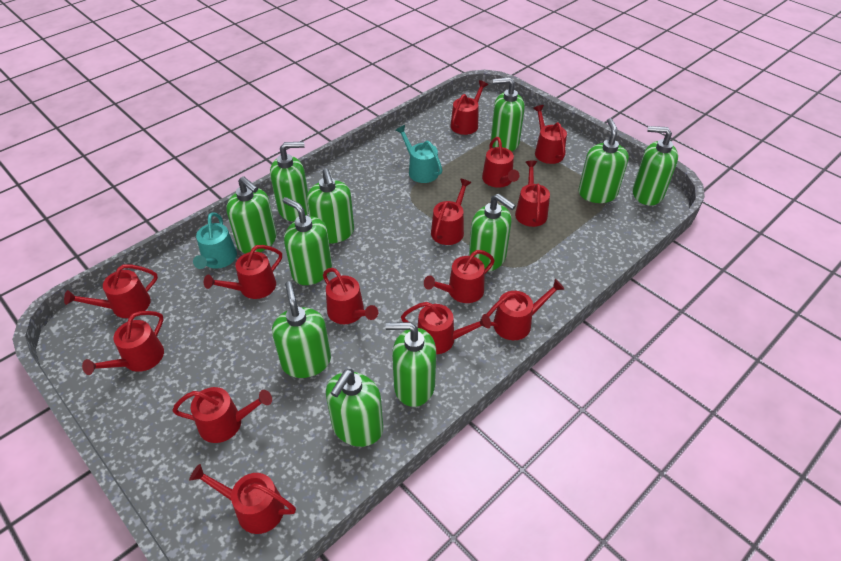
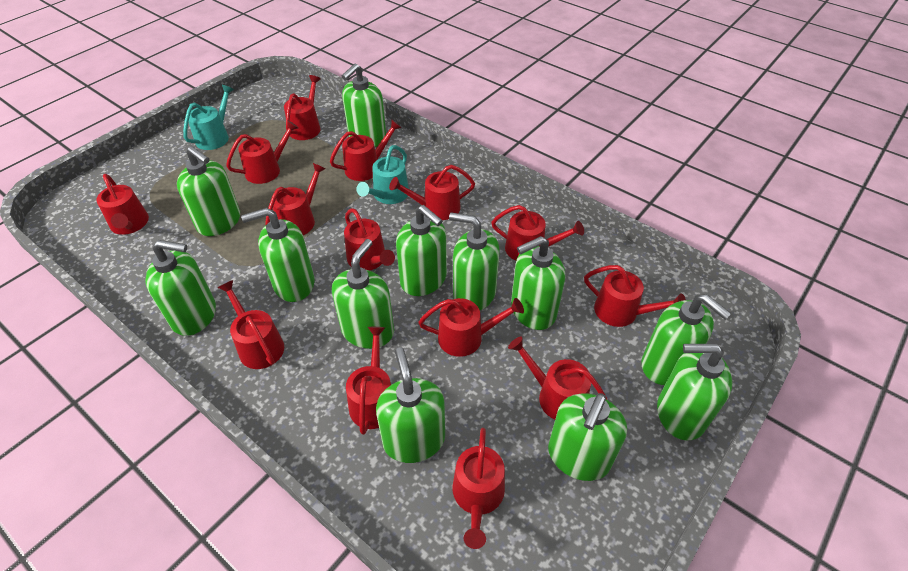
green soap dispenser: [226,176,277,254] [270,142,309,221] [272,281,331,378] [283,197,332,285] [307,168,354,244] [326,369,383,447] [385,322,436,407] [469,194,516,272] [491,77,525,152] [578,118,629,203] [633,126,678,205] = 11 -> [145,240,216,336] [177,146,240,236] [241,208,315,302] [332,239,394,349] [342,63,386,147] [376,347,445,463] [396,205,447,296] [449,213,500,310] [511,236,565,330] [548,393,627,481] [641,294,732,385] [657,344,732,441] = 12

